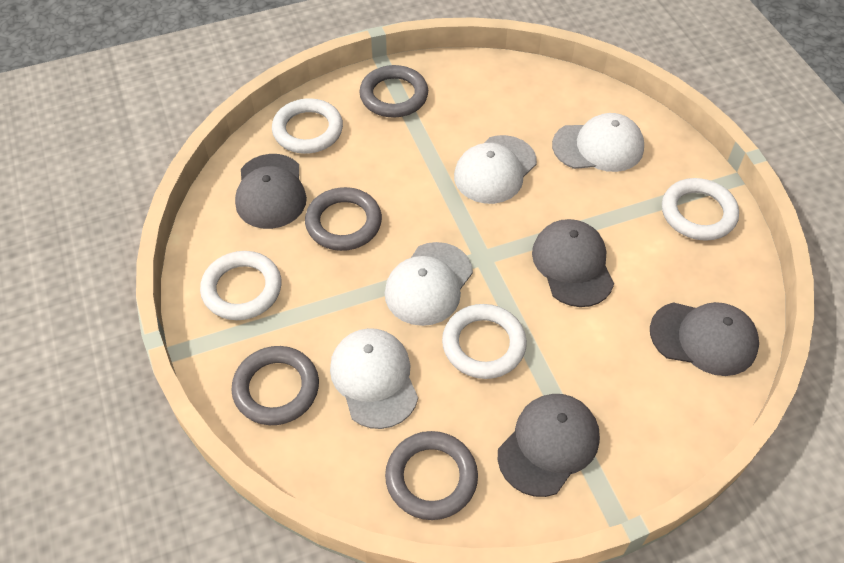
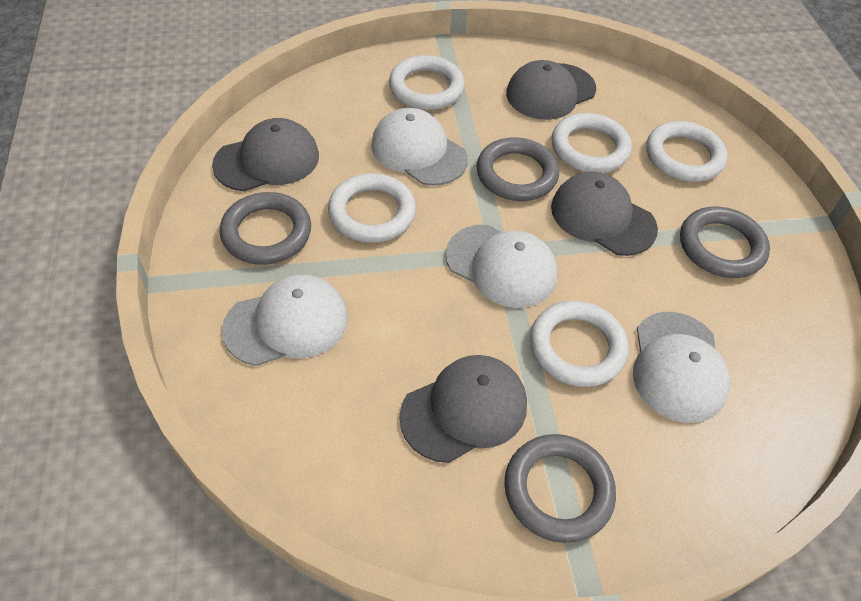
white ring: [200,251,281,320] [272,98,343,154] [442,304,527,379] [662,178,739,241] = 4 -> [328,173,416,243] [389,55,465,110] [530,301,629,387] [552,113,632,173] [646,121,728,182] = 5

